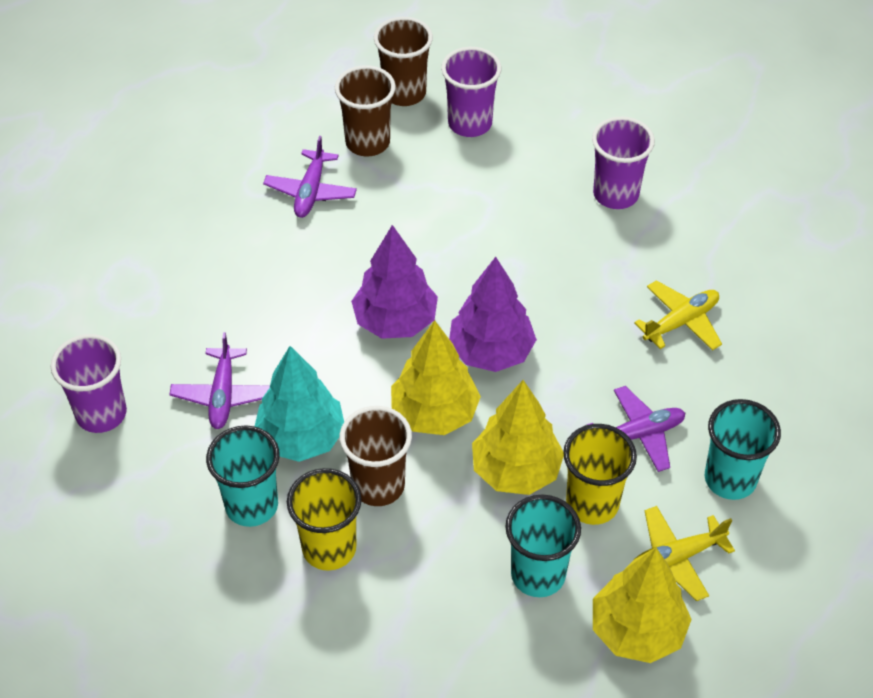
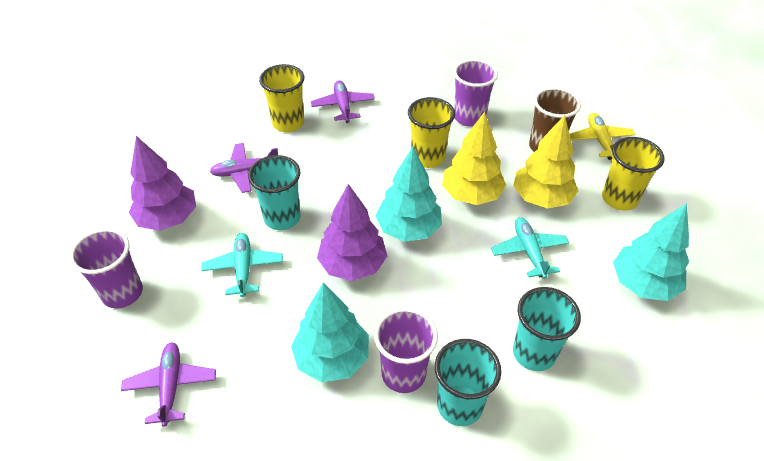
brown cup: [335,65,396,156] [340,406,412,506] [374,17,433,106] = 3 -> [529,87,581,152] = 1
turquoise plane: none = 0 -> [201,233,283,297] [491,217,569,279] = 2
turquoise tree: [255,346,344,462] = 1 -> [291,283,369,382] [376,147,442,242] [613,204,689,301] = 3
yellow cup: [287,468,362,571] [563,424,637,525] = 2 -> [259,64,304,132] [408,97,455,168] [602,137,665,211] = 3
yellow plane: [634,280,722,351] [635,506,735,601] = 2 -> [570,113,636,160] = 1
yellow tree: [391,320,481,435] [472,380,564,495] [593,548,692,663] = 3 -> [442,111,506,205] [513,115,578,209] = 2

